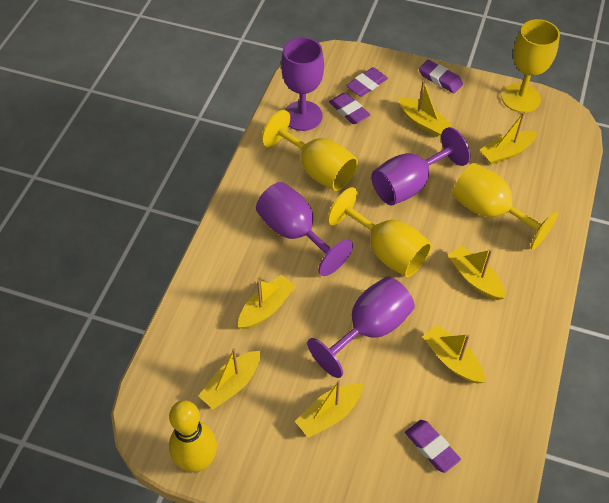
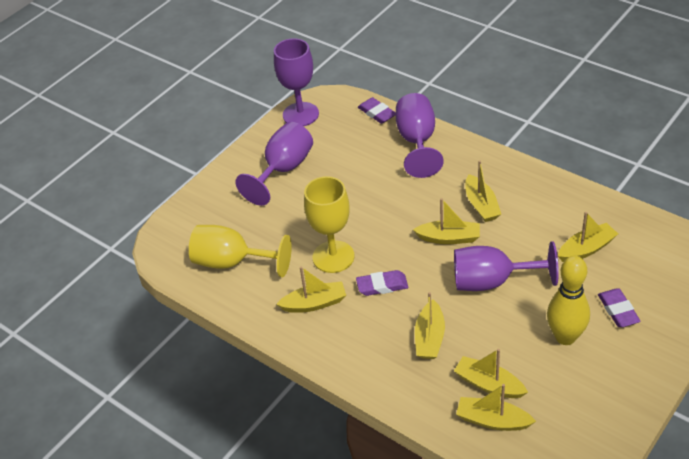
purple eraser: [329,93,370,124] [346,67,388,97] [405,420,461,473] [419,60,463,93] = 4 -> [356,270,408,296] [358,97,396,124] [598,288,641,327] = 3
yellow goblet: [261,110,358,191] [328,187,432,277] [452,163,558,250] [502,19,560,113] = 4 -> [189,225,292,277] [304,176,354,273] = 2

